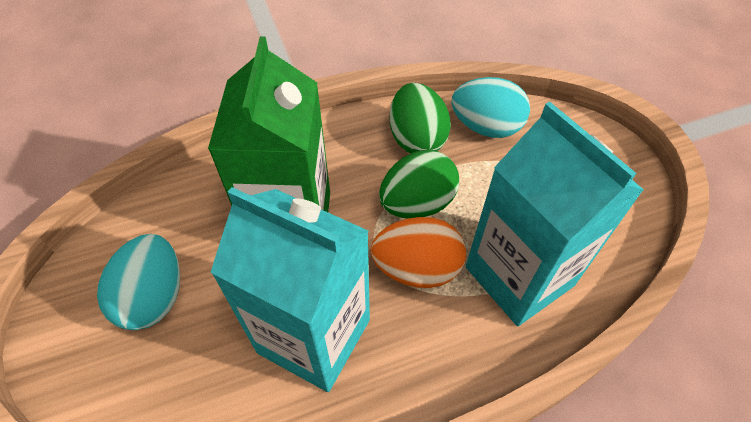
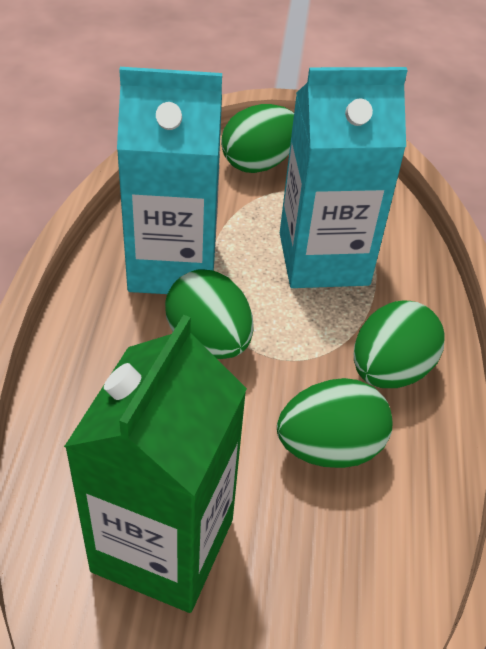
green egg: [379,150,459,219] [390,83,451,153] = 2 -> [165,270,253,359] [221,104,294,173] [277,378,392,468] [354,300,445,388] = 4
orange egg: [371,217,466,288] = 1 -> none = 0
turquoise egg: [97,234,180,330] [451,77,530,138] = 2 -> none = 0

